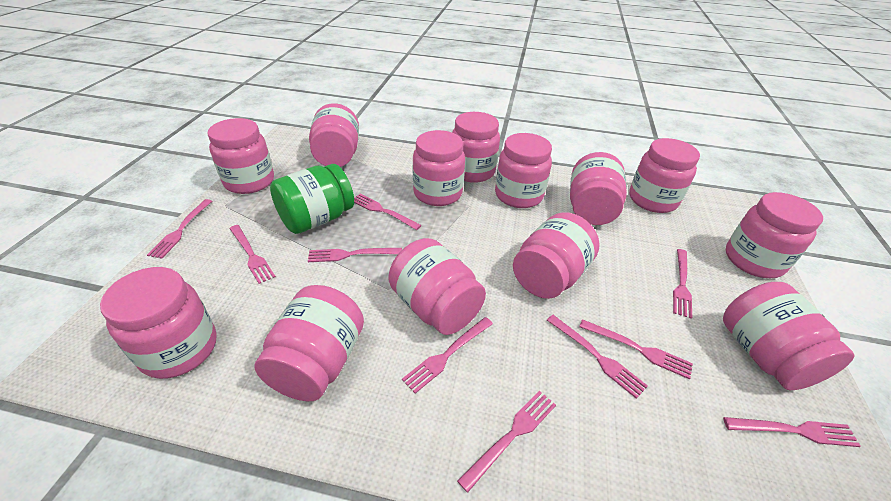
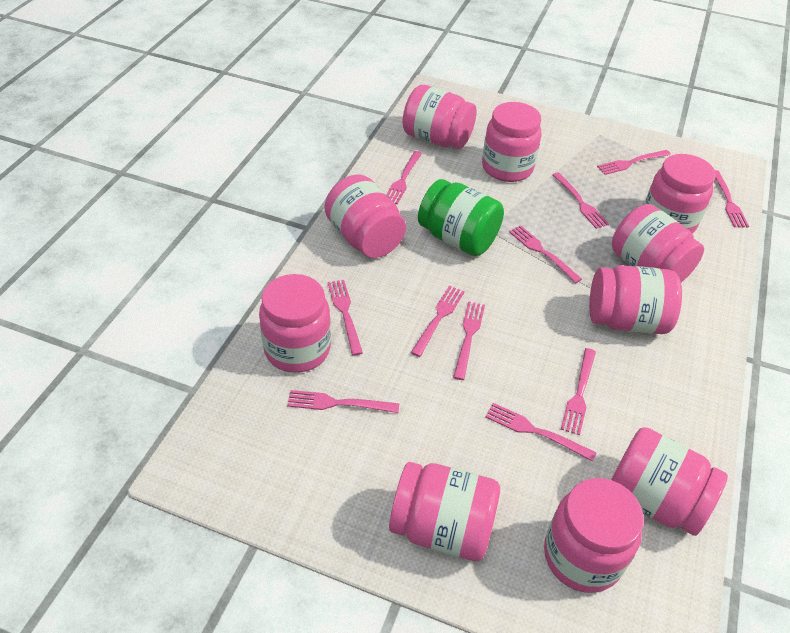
pink fork: [147,199,212,259] [229,225,276,284] [308,248,402,262] [354,194,422,230] [402,317,493,394] [457,391,556,493] [547,315,648,399] [579,319,693,379] [673,249,692,319] [723,417,861,447] = 10 -> [287,390,399,413] [328,280,363,356] [387,151,422,204] [411,286,465,357] [453,301,485,380] [485,403,597,462] [509,225,582,283] [552,172,609,229] [561,348,596,435] [597,150,671,175] [715,170,749,227] = 11
pink jar: [100,267,217,379] [207,118,274,194] [254,285,364,401] [309,103,359,167] [388,238,486,335] [412,130,465,206] [452,112,500,183] [495,133,552,208] [513,212,600,299] [570,152,627,225] [629,138,700,213] [723,282,854,390] [726,192,823,278] = 13 -> [259,274,331,373] [325,174,406,258] [389,462,500,561] [402,85,477,149] [482,102,541,182] [544,478,644,593] [589,265,682,334] [611,427,728,536] [612,204,704,282] [645,154,716,233] = 10

